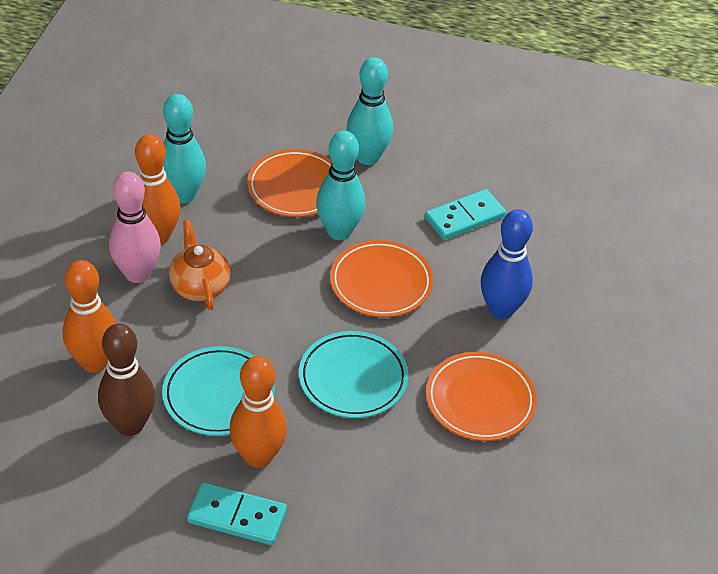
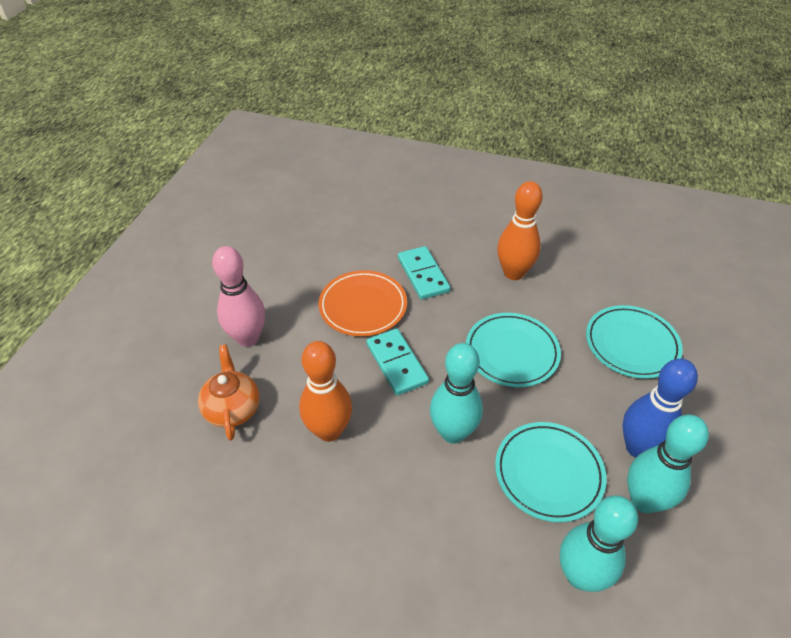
brown bowling pin: [98,323,155,436] = 1 -> none = 0
orange bowling pin: [63,260,116,373] [135,134,181,245] [230,356,287,468] = 3 -> [299,341,352,442] [497,181,543,280] = 2
orange plate: [247,149,332,217] [330,240,433,317] [426,352,537,441] = 3 -> [319,270,407,336] = 1
turquoise plate: [162,346,275,436] [299,331,409,418] = 2 -> [466,313,561,387] [495,422,607,522] [586,305,683,379] = 3

